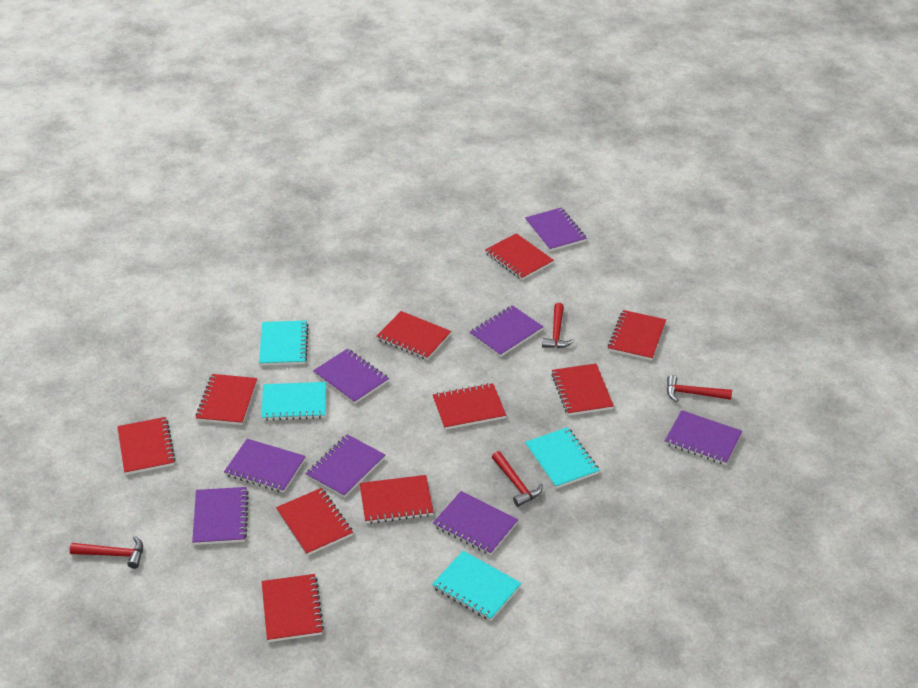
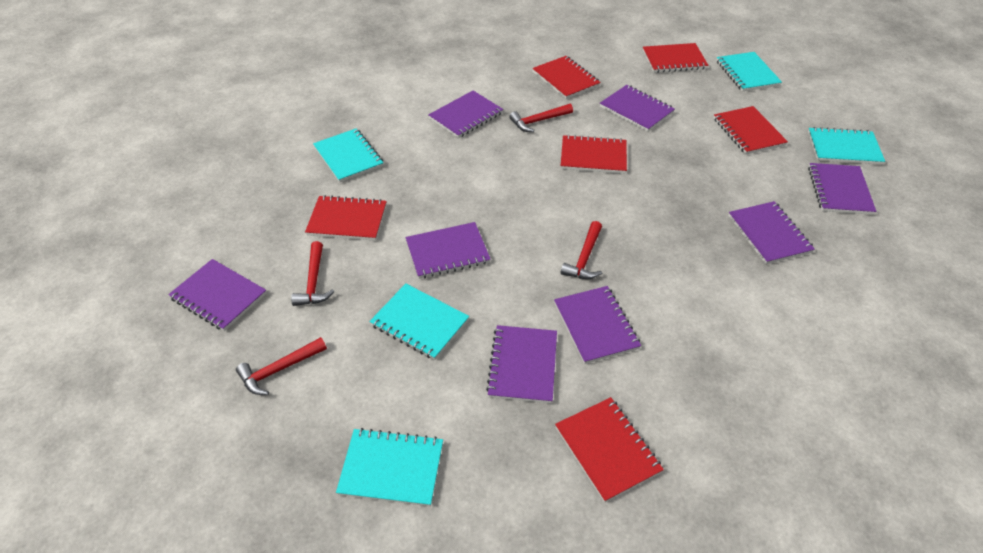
red notebook: [117,417,175,475] [196,374,257,425] [262,574,324,642] [276,488,353,556] [360,475,433,524] [377,311,451,360] [433,383,506,430] [485,233,554,280] [552,363,614,416] [608,310,666,361] = 10 -> [305,195,387,241] [532,56,601,99] [555,397,664,503] [561,135,627,174] [643,43,708,73] [714,106,788,154] = 6
turquoise notebook: [259,320,309,366] [261,382,326,421] [432,551,521,621] [525,427,599,489] = 4 -> [313,128,384,183] [336,428,443,506] [369,283,469,360] [717,52,782,92] [808,127,885,165] = 5

